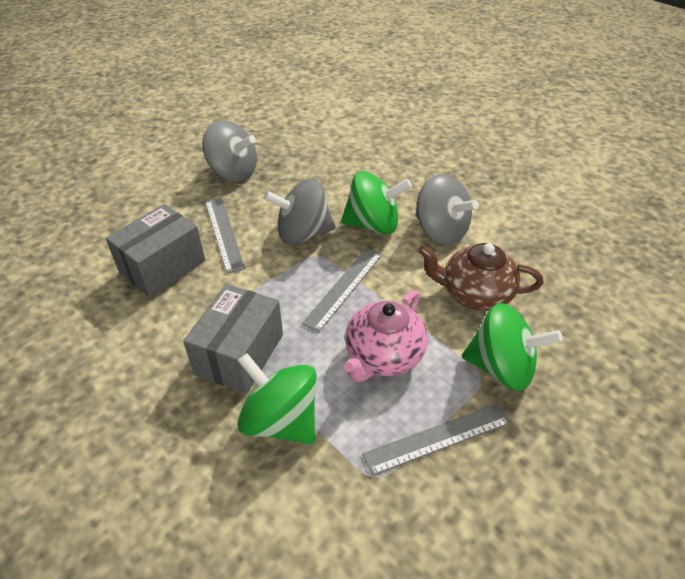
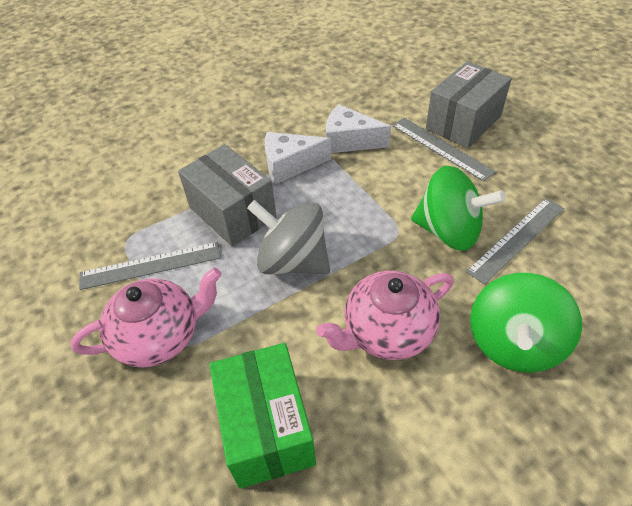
brown teapot: [418,243,544,311] = 1 -> none = 0
green box: none = 0 -> [209,343,316,489] = 1
green spinning top: [237,353,317,444] [341,171,412,234] [462,303,563,391] = 3 -> [411,166,506,251] [470,273,582,373] = 2
grey spinning top: [202,120,257,182] [264,179,335,245] [415,174,479,245] = 3 -> [247,200,330,274] = 1
pink teapot: [344,290,428,382] = 1 -> [70,267,222,368] [316,271,454,360] = 2
white cheese: none = 0 -> [265,132,331,184] [326,104,391,153] = 2

